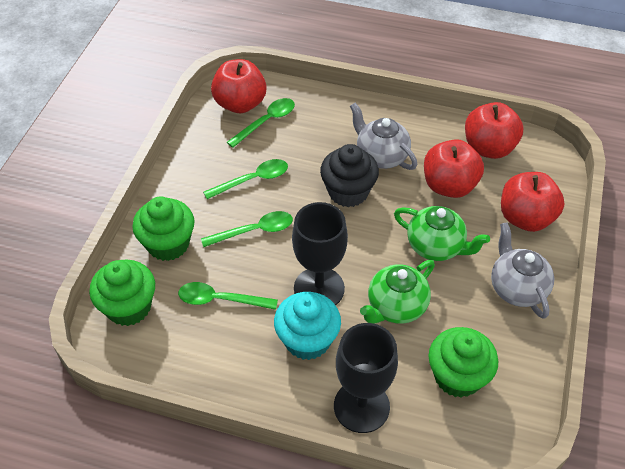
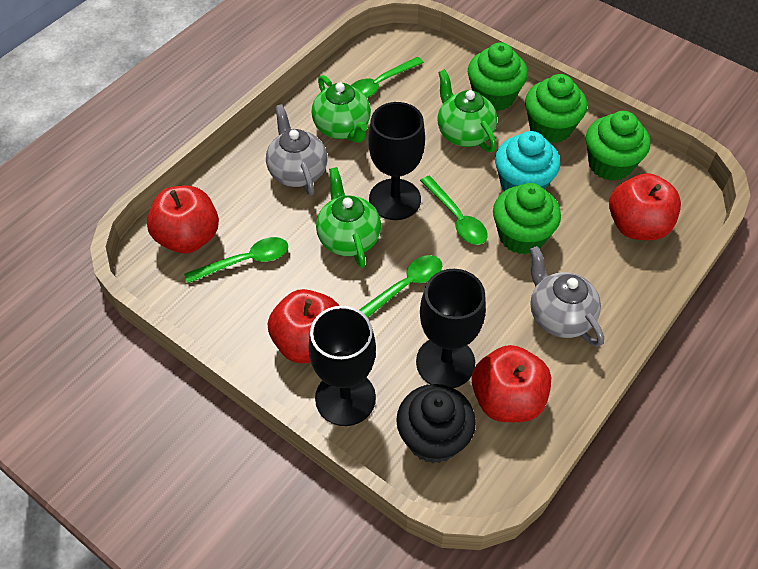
black goblet: [292,202,348,305] [334,323,398,433] = 2 -> [308,306,376,426] [368,102,425,220] [416,269,486,388] = 3
green cupcake: [89,260,155,326] [132,197,195,261] [429,327,498,398] = 3 -> [468,42,528,111] [493,183,561,254] [525,74,587,143] [586,111,650,181] = 4
green teapot: [360,260,435,324] [394,206,490,261] = 2 -> [312,75,371,143] [316,167,381,268] [438,69,497,152] = 3

